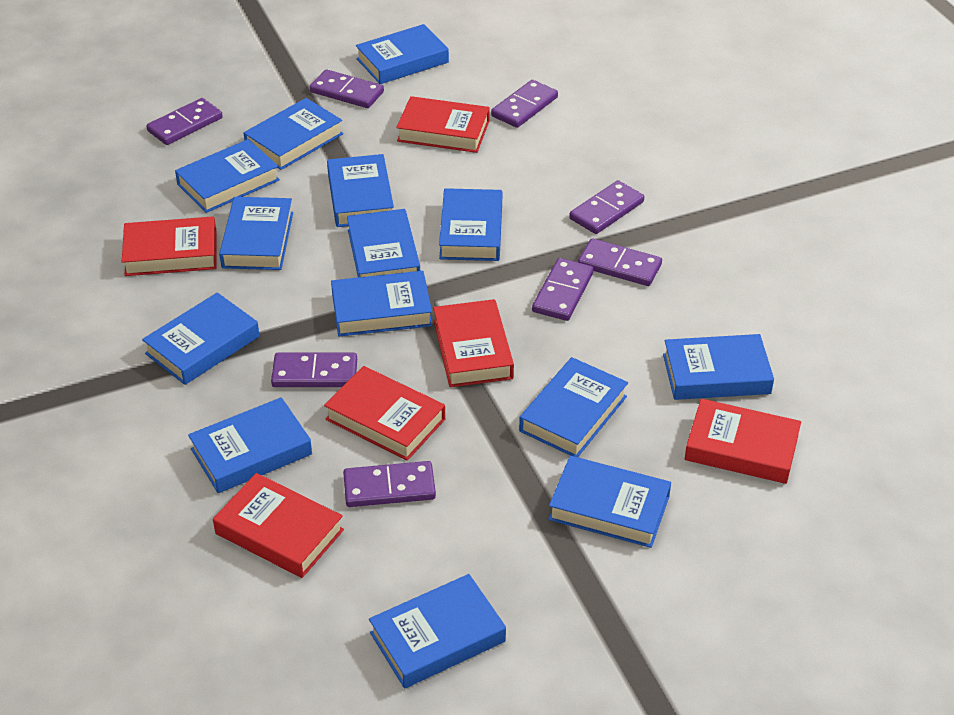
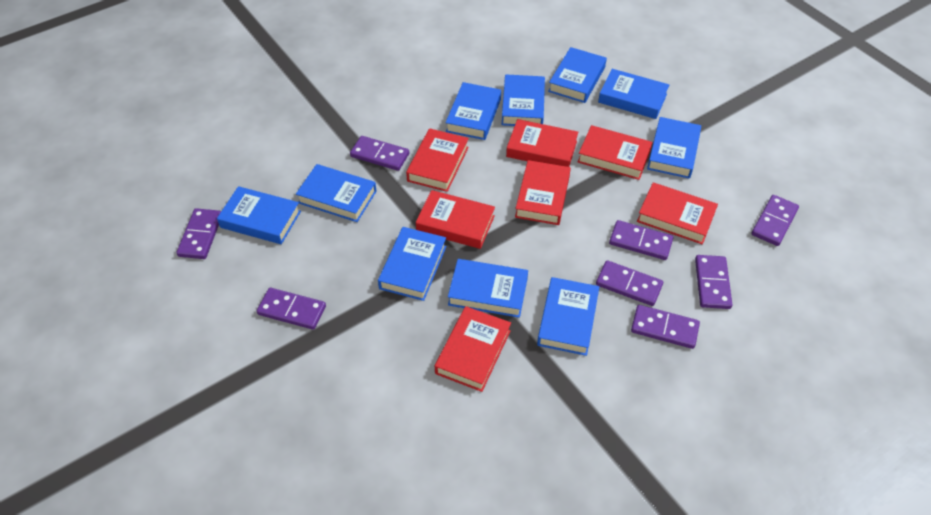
blue book: [142,293,260,385] [175,139,280,213] [188,397,312,493] [219,197,293,270] [244,98,343,170] [327,154,394,227] [331,271,432,337] [347,209,420,277] [356,24,449,84] [369,574,506,688] [439,188,502,261] [519,357,628,457] [548,456,671,548] [663,334,774,400] = 14 -> [217,186,301,244] [296,164,377,222] [378,227,446,301] [445,82,501,140] [448,259,528,318] [502,74,545,126] [537,277,599,356] [548,47,607,103] [598,69,669,119] [647,117,701,179] = 10
red book: [122,216,217,276] [213,473,344,578] [324,366,445,461] [396,96,490,153] [433,299,514,387] [685,399,801,484] = 6 -> [406,128,469,192] [416,190,495,249] [435,306,511,392] [506,119,578,167] [515,160,571,225] [578,125,652,180] [637,182,718,244] = 7

